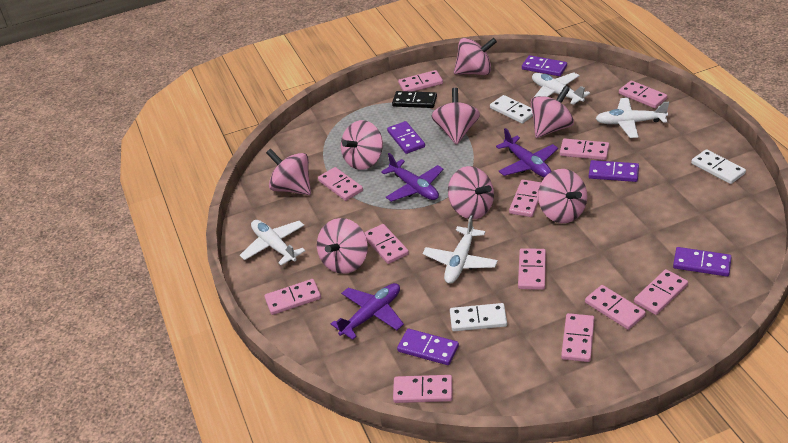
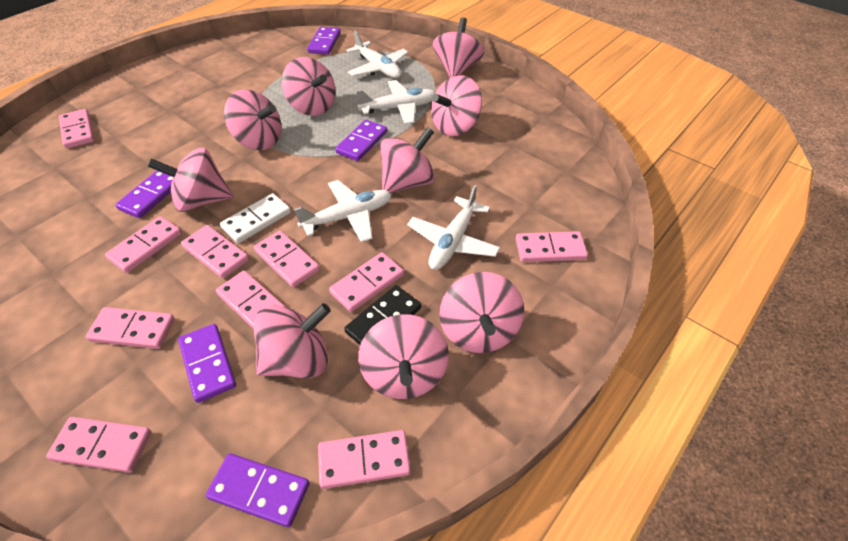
pink domino: [264,279,321,315] [318,167,363,201] [364,224,409,264] [393,375,452,403] [398,70,443,92] [509,180,541,217] [518,248,546,290] [560,139,609,160] [561,313,595,362] [585,285,646,330] [619,80,667,108] [634,269,688,315] = 12 -> [46,417,151,473] [59,109,94,149] [86,307,175,349] [105,216,182,273] [181,225,249,279] [216,271,285,329] [254,231,320,288] [318,430,411,489] [329,252,404,312] [516,231,588,262] = 10
pink spinning top: [266,149,311,195] [317,218,368,274] [341,120,383,170] [431,88,480,145] [448,166,494,219] [454,38,497,75] [530,86,574,138] [538,169,587,223] = 8 -> [148,148,234,212] [224,90,281,150] [254,303,331,378] [282,57,336,116] [358,314,449,399] [380,127,435,193] [431,75,482,136] [433,18,484,78] [440,272,524,353] = 9
purple plane: [331,283,404,340] [381,153,444,202] [496,128,558,178] = 3 -> none = 0
white domino: [450,303,507,331] [490,95,533,124] [691,149,746,184] = 3 -> [220,193,291,243] = 1

